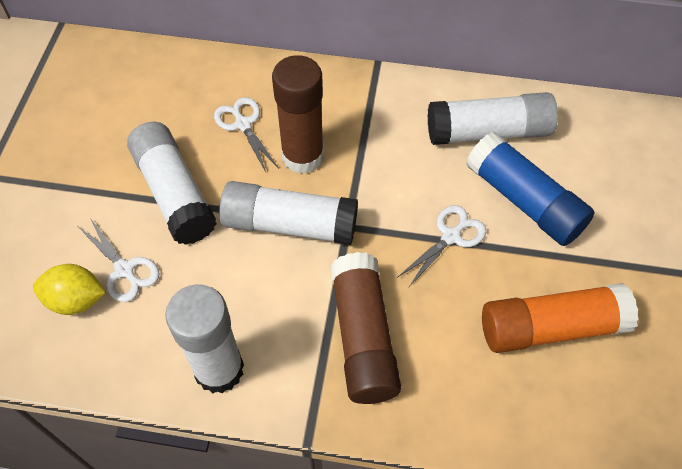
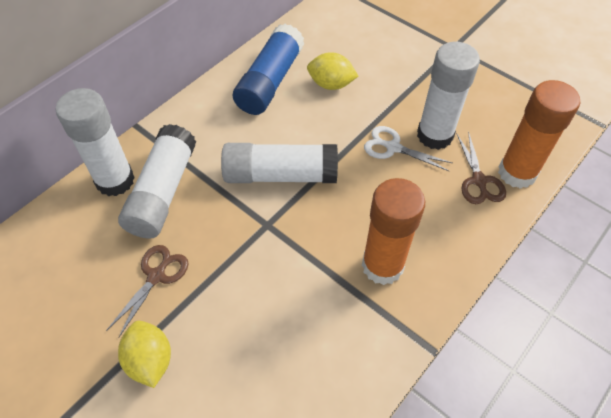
brown glue stick: [272,55,324,174] [330,252,401,404] = 2 -> none = 0
brown scissors: none = 0 -> [106,245,188,338] [457,131,506,204] = 2
orange glue stick: [482,283,639,353] = 1 -> [362,178,425,285] [498,80,580,189] = 2
white scissors: [79,218,159,302] [214,97,279,172] [397,205,486,288] = 3 -> [364,126,452,171] = 1
yellow lemon: [33,264,106,315] = 1 -> [118,321,171,388] [307,52,358,90] = 2

